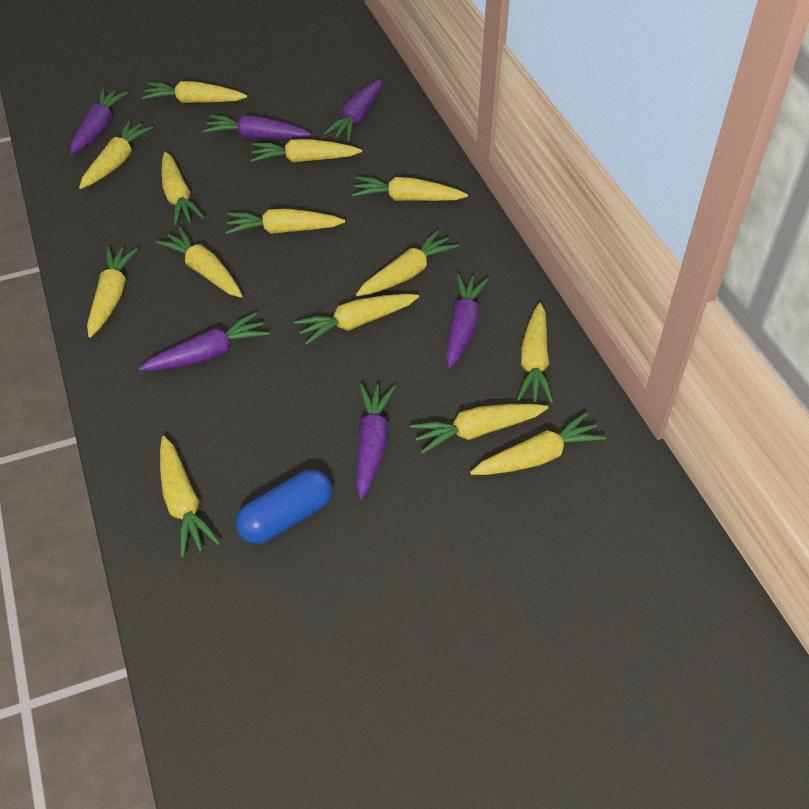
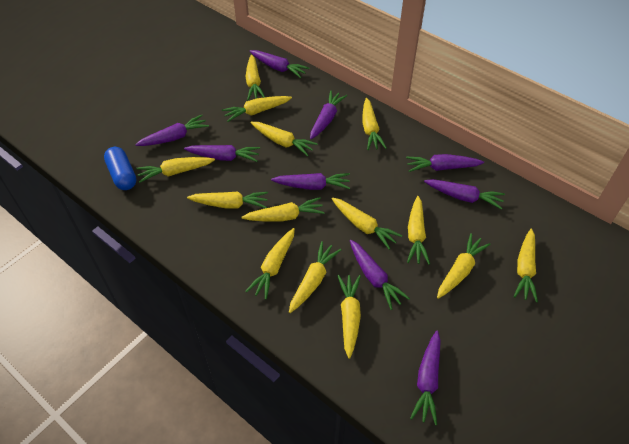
purple carrot: [70,88,128,154] [139,312,269,371] [203,115,312,139] [323,79,382,141] [356,383,395,499] [446,273,489,369] = 6 -> [135,115,209,146] [184,145,260,162] [249,50,310,78] [271,173,350,190] [310,91,347,139] [350,240,410,310] [406,154,484,172] [410,330,441,425] [424,179,505,209] = 9

